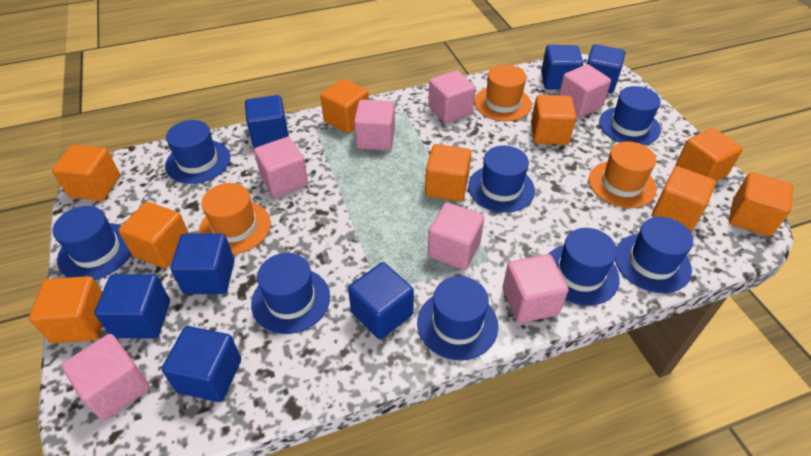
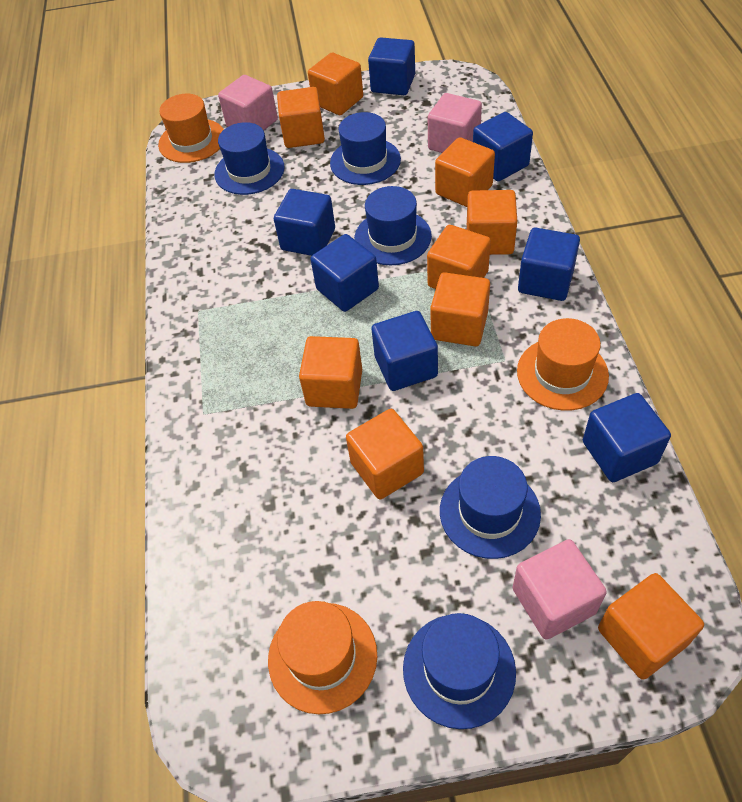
blue hat: [53,206,132,280] [165,120,230,184] [251,253,330,334] [417,276,498,360] [468,146,535,213] [549,228,620,306] [599,86,661,145] [615,217,693,293] = 8 -> [214,122,285,195] [330,112,401,185] [354,186,432,265] [403,613,516,729] [440,456,541,559] = 5
pink cube: [61,334,150,420] [254,137,308,197] [354,100,395,150] [428,70,475,123] [428,202,484,270] [503,254,569,323] [559,64,611,117] = 7 -> [218,75,278,130] [428,93,482,153] [513,539,607,640] = 3

